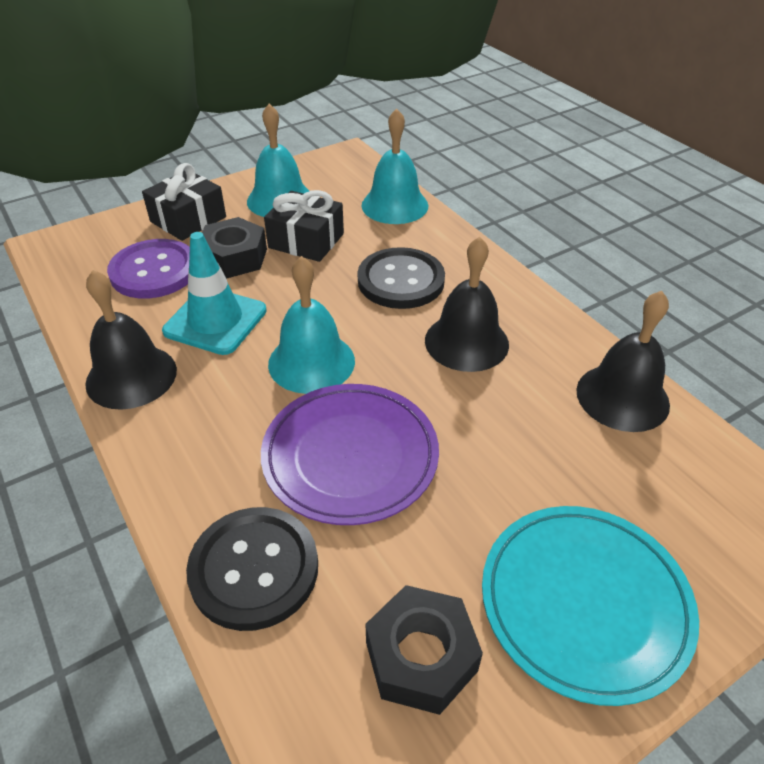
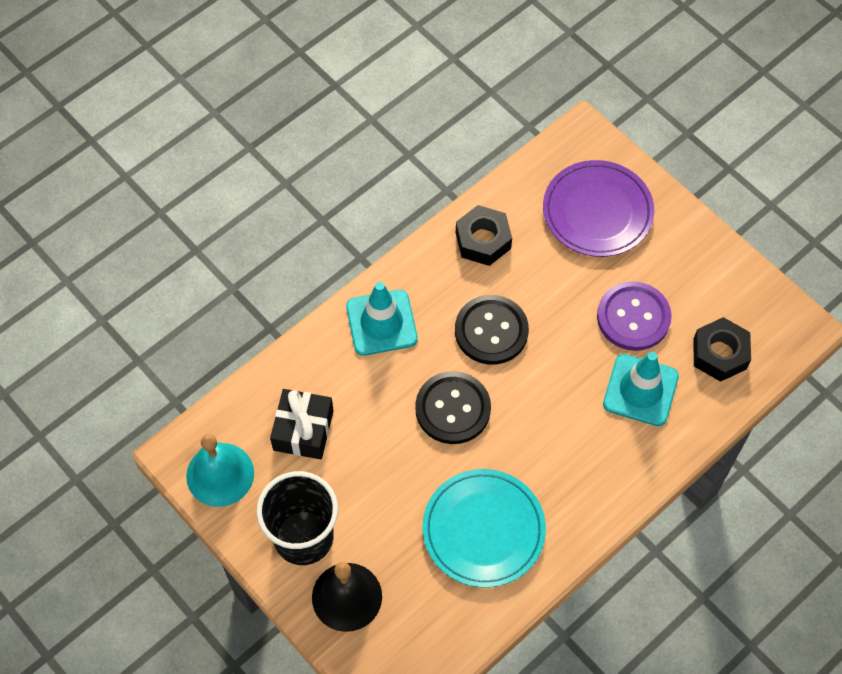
black bell: [85,270,177,410] [425,237,509,372] [576,291,670,432] = 3 -> [312,562,382,632] = 1
black cup: none = 0 -> [257,471,338,565] = 1
black gift: [142,163,226,241] [264,190,344,262] = 2 -> [270,389,334,459] = 1
turquoise bell: [247,104,309,217] [268,256,355,394] [362,109,428,224] = 3 -> [186,434,254,507] = 1
turquoise traffic cone: [162,232,267,355] = 1 -> [346,282,418,356] [603,352,679,426] = 2

